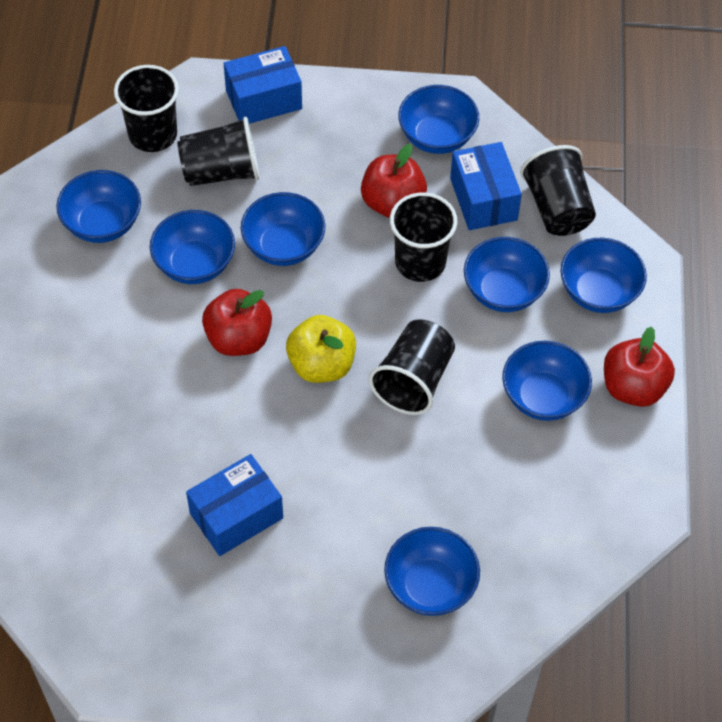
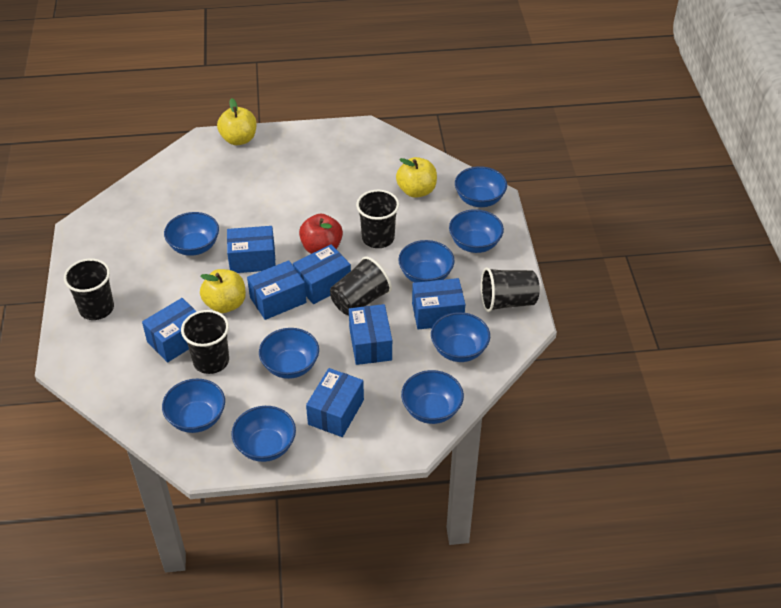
blue bowl: [56,170,141,243] [150,210,235,284] [241,192,325,266] [384,527,480,616] [398,85,479,154] [464,237,550,312] [502,341,592,421] [560,238,647,313] = 8 -> [162,379,225,433] [164,212,219,256] [231,406,296,462] [259,328,319,379] [398,240,455,283] [401,370,464,424] [431,312,490,362] [449,209,504,253] [455,166,507,207] = 9
blue box: [186,454,283,556] [224,46,302,124] [450,142,522,230] = 3 -> [142,298,197,363] [227,226,276,273] [247,260,306,320] [293,244,351,304] [306,368,364,437] [349,304,392,365] [412,278,465,329] = 7
red apple: [202,289,272,356] [361,144,427,218] [604,327,675,407] = 3 -> [299,214,343,254] = 1
yellow apple: [286,315,356,383] = 1 -> [200,269,246,313] [217,98,257,145] [396,157,437,198] = 3

